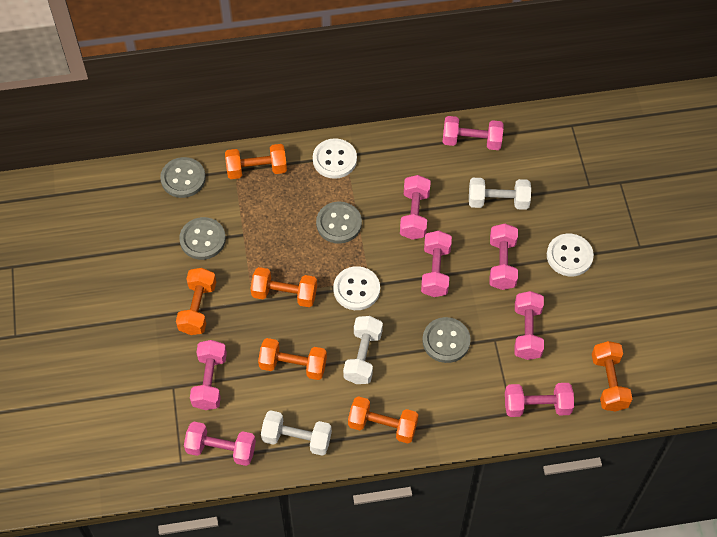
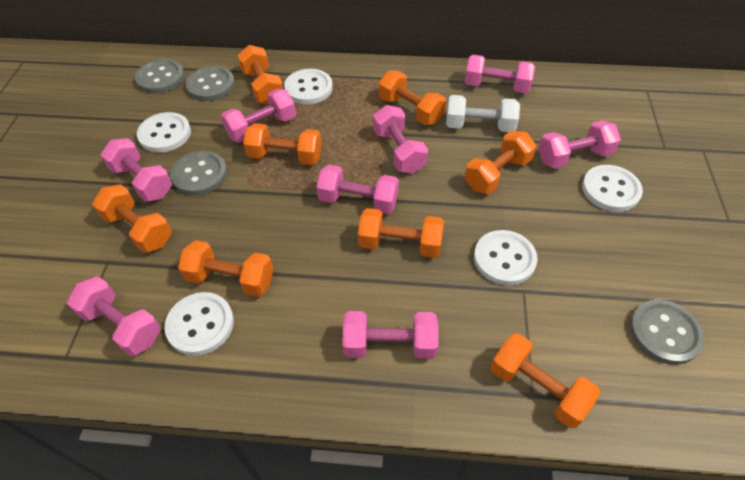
orange dumbbell: [176,268,216,335] [225,144,287,179] [251,267,317,307] [258,338,327,380] [348,396,418,443] [592,341,632,412] = 6 -> [92,184,172,253] [178,240,273,297] [237,45,283,104] [243,123,322,165] [358,208,444,258] [379,70,446,125] [465,131,536,194] [491,333,600,428] = 8
white button: [313,138,357,179] [333,266,380,310] [547,234,594,276] = 3 -> [137,112,191,153] [164,292,234,356] [284,69,333,104] [474,230,538,285] [582,165,643,212] = 5
white dumbbell: [261,410,332,456] [343,316,383,384] [469,178,531,210] = 3 -> [446,95,520,132] = 1

